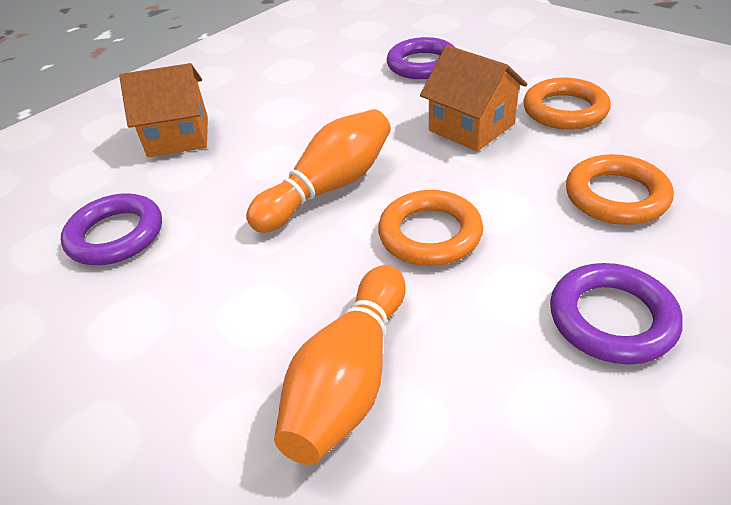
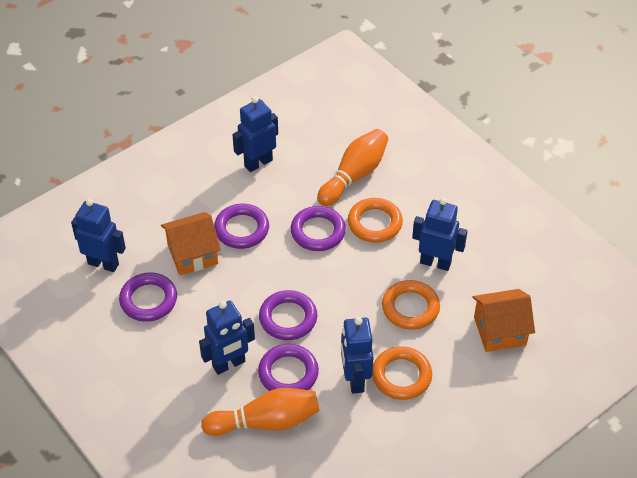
blue robot: none = 0 -> [71,199,126,272] [199,301,255,375] [233,96,278,172] [341,317,373,394] [412,197,467,271] = 5
purple ring: [61,193,162,265] [387,37,455,79] [550,263,683,364] = 3 -> [119,273,177,322] [214,204,269,249] [258,344,319,391] [259,290,317,340] [291,206,346,251] = 5

